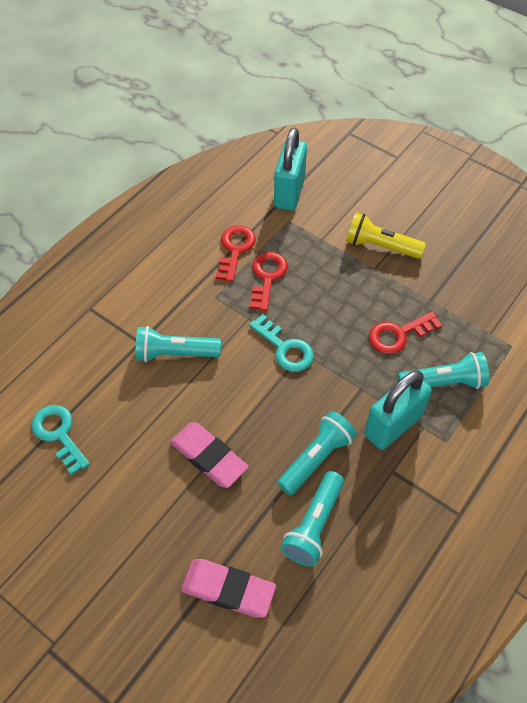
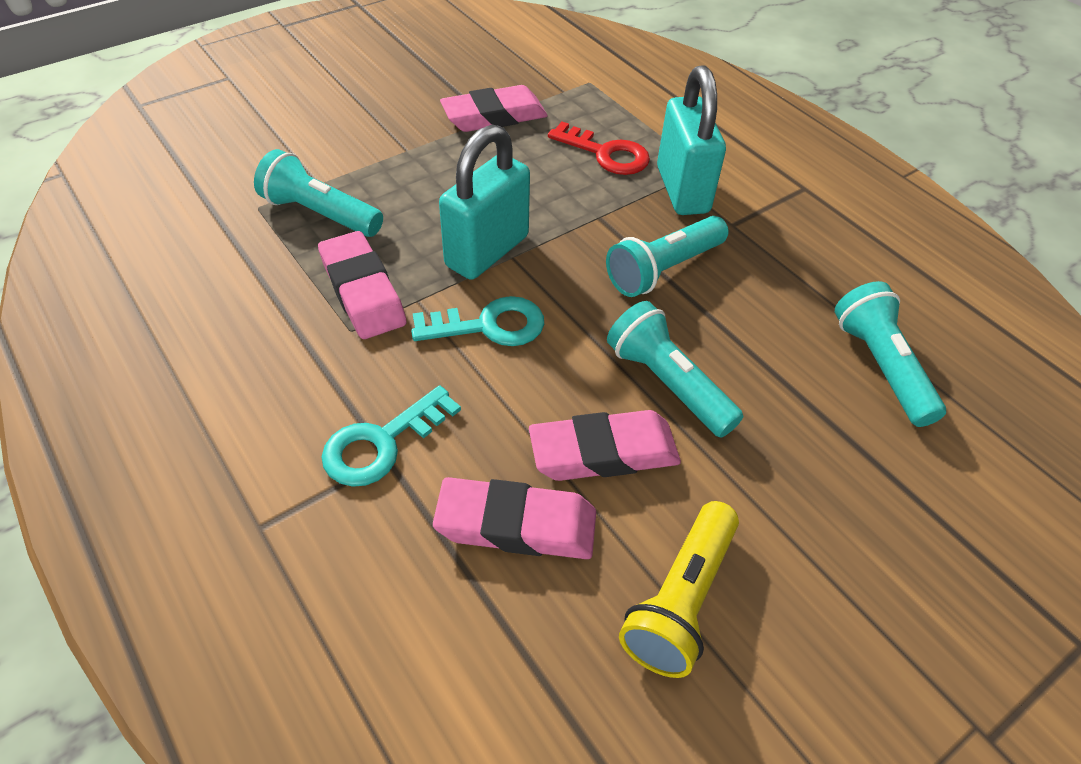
pink eraser: [170,422,249,488] [181,559,276,618] = 2 -> [318,231,407,339] [433,477,596,559] [440,85,547,132] [529,410,681,481] = 4
red key: [216,226,256,282] [249,252,288,311] [369,312,442,354] = 3 -> [548,122,650,175] = 1

